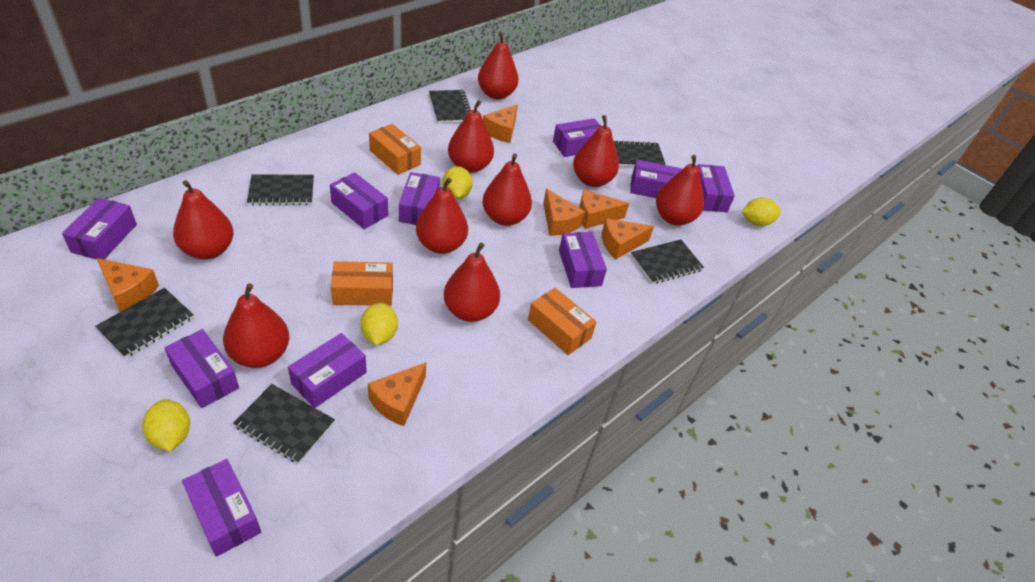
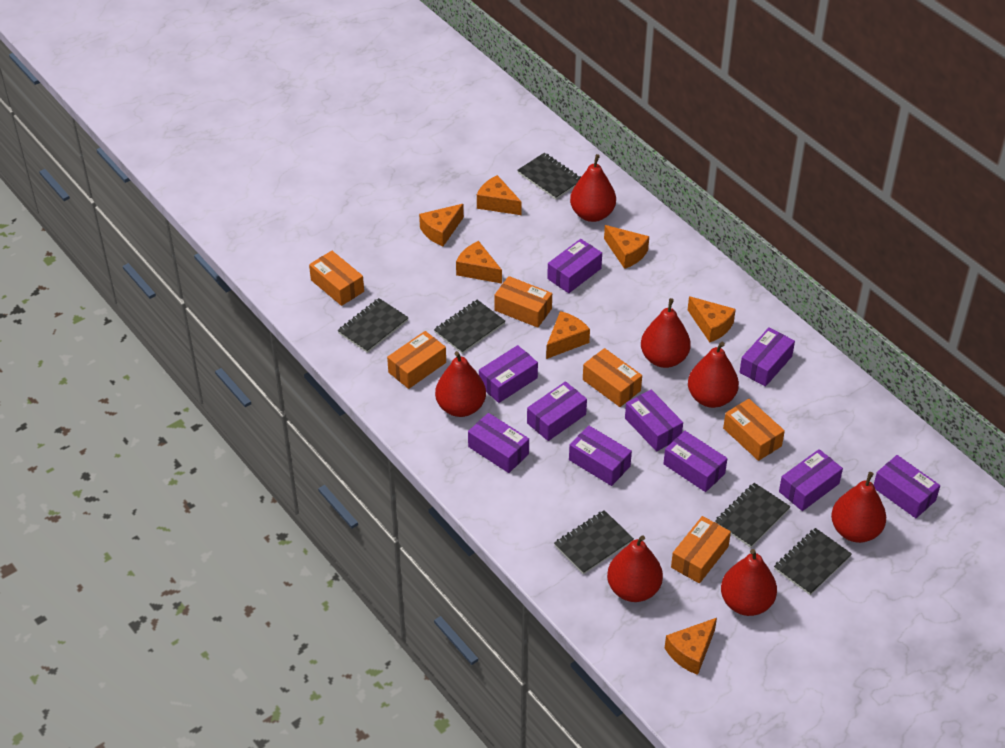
orange box: [331,261,393,306] [369,124,421,175] [528,288,596,355] = 3 -> [309,251,364,306] [387,331,446,389] [494,276,552,328] [583,348,642,407] [671,516,731,584] [723,399,785,461] = 6
orange cheese: [96,258,159,312] [368,362,426,426] [483,104,518,143] [543,189,585,236] [579,189,629,229] [602,218,654,259] = 6 -> [419,204,464,246] [456,241,502,284] [477,175,522,215] [546,311,590,359] [604,225,649,269] [665,618,717,675] [688,296,736,343] = 7
red pear: [173,180,234,260] [223,284,289,368] [416,178,468,254] [444,243,500,322] [448,100,494,173] [478,32,518,100] [482,153,532,226] [573,115,619,187] [656,155,704,225] = 9 -> [435,351,486,417] [570,154,616,222] [607,535,663,602] [641,298,691,368] [688,342,739,408] [721,549,777,616] [831,472,886,543] = 7
yellow lemon: [142,399,190,452] [361,303,398,345] [443,166,473,199] [741,197,781,226] = 4 -> none = 0

